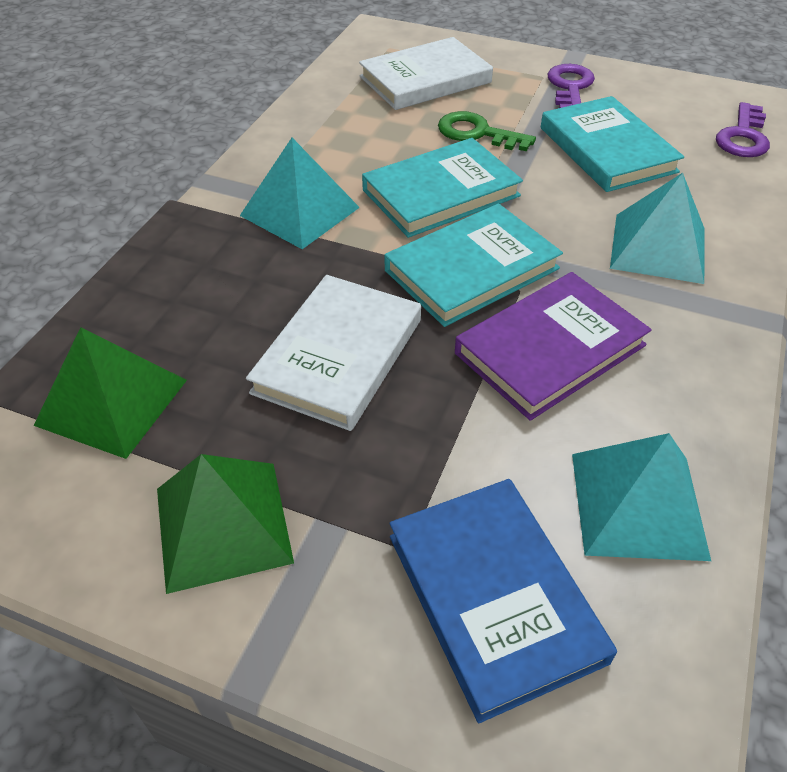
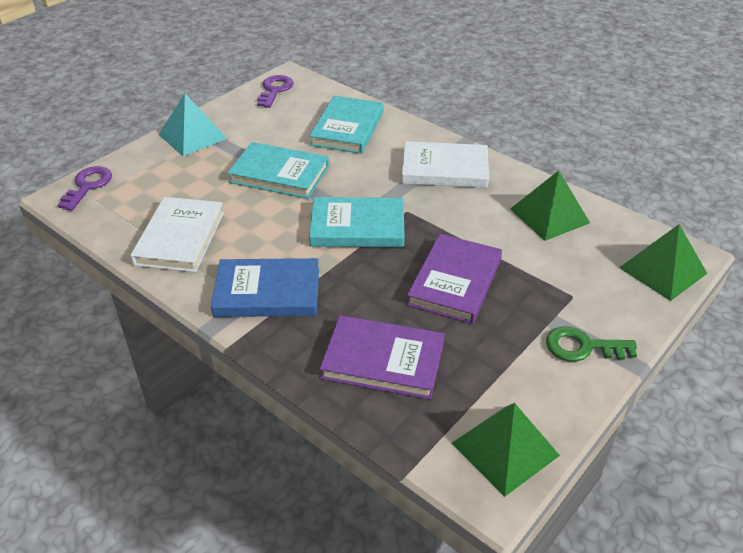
green pyramid: [34,327,187,459] [157,454,294,594] = 2 -> [452,403,560,497] [510,171,590,241] [619,224,707,301] = 3
purple book: [455,272,652,421] = 1 -> [320,315,445,400] [407,234,502,324] = 2
turquoise pyramid: [240,138,360,249] [572,433,711,561] [610,173,705,284] = 3 -> [159,94,228,156] = 1

